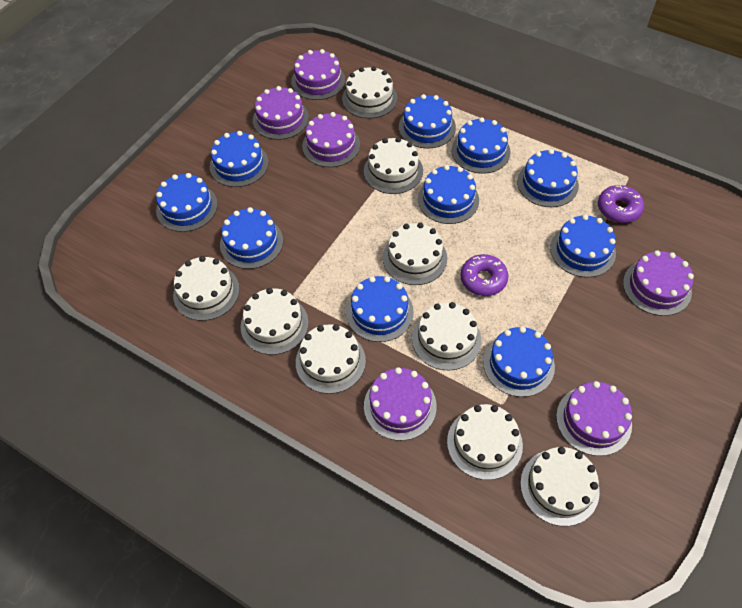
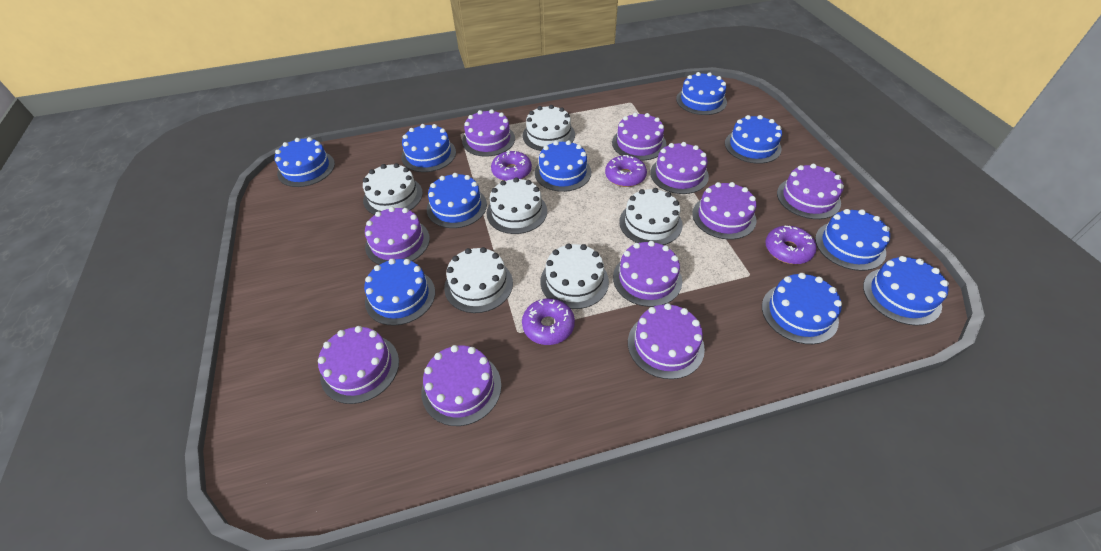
purple cake: [253,86,309,140] [291,49,345,100] [302,112,360,167] [364,367,437,441] [556,381,632,456] [623,250,694,316] = 6 -> [318,326,399,404] [365,207,430,265] [422,345,501,426] [462,109,515,157] [612,113,666,161] [613,241,682,307] [628,303,705,379] [650,142,709,194] [692,182,757,239] [777,164,844,219] = 10
purple donut: [460,254,508,296] [598,185,644,223] = 2 -> [491,151,532,181] [522,298,575,345] [605,155,647,187] [765,226,816,264] = 4
white cake: [173,256,240,321] [241,288,309,355] [296,324,366,394] [342,66,398,119] [364,137,423,194] [383,223,447,285] [412,302,481,370] [447,404,523,480] [520,447,600,526] = 9 -> [363,163,423,215] [444,247,513,313] [487,177,547,234] [523,105,575,151] [540,243,609,309] [619,188,683,245] = 6

